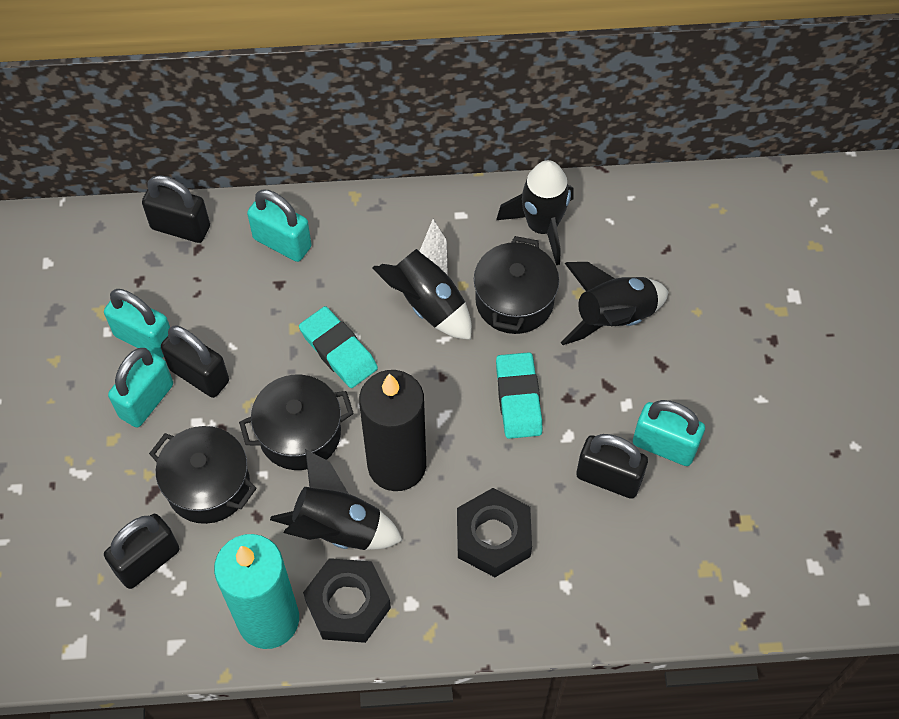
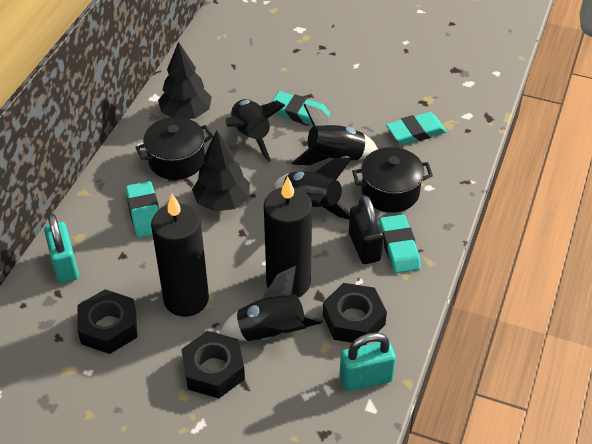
black candle: [359,370,426,491] = 1 -> [151,194,209,317] [264,176,312,298] = 2
black nut: [303,558,391,643] [457,488,532,577] = 2 -> [77,289,137,354] [181,331,245,398] [323,283,387,345] = 3
black padlock: [104,514,180,589] [142,175,210,243] [161,325,229,398] [576,434,648,499] = 4 -> [349,195,384,264] = 1
black pot: [149,426,257,524] [239,375,354,470] [474,236,559,334] = 3 -> [135,117,213,180] [352,147,433,213] = 2
black tree: none = 0 -> [158,42,212,119] [192,130,250,212] = 2
turquoise candle: [214,534,299,649] = 1 -> none = 0
turquoise eraser: [299,306,378,388] [496,352,543,439] = 2 -> [126,181,159,238] [272,91,330,126] [379,214,421,273] [386,112,447,145] = 4
turquoise padlock: [104,289,170,358] [108,348,173,427] [247,189,312,262] [633,400,705,466] = 4 -> [44,214,79,283] [340,332,396,391] = 2

